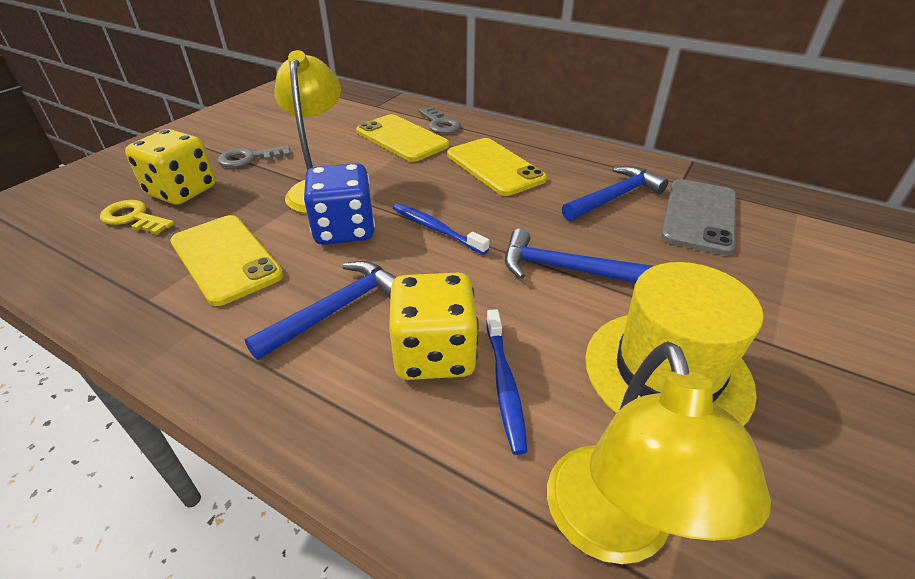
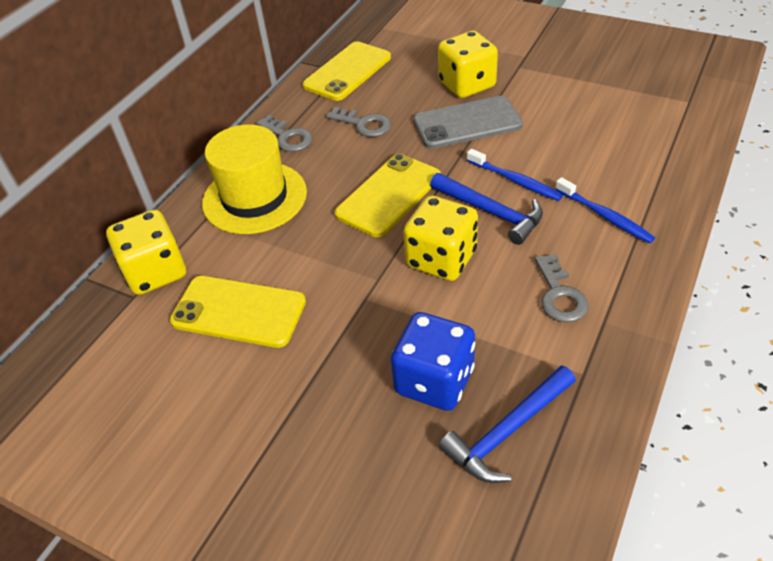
blue hammer: [244,261,396,360] [505,228,653,283] [562,166,668,221] = 3 -> [430,173,543,245] [439,366,576,483] = 2
grey key: [218,145,290,168] [418,107,461,134] = 2 -> [256,115,313,152] [326,107,391,137] [535,254,589,322] = 3
yellow dice: [125,129,216,205] [389,273,479,380] = 2 -> [106,209,186,295] [403,195,478,281] [438,31,498,98] = 3
yellow key: [100,200,174,235] = 1 -> none = 0
yellow lamp: [275,50,341,213] [547,341,771,564] = 2 -> none = 0

